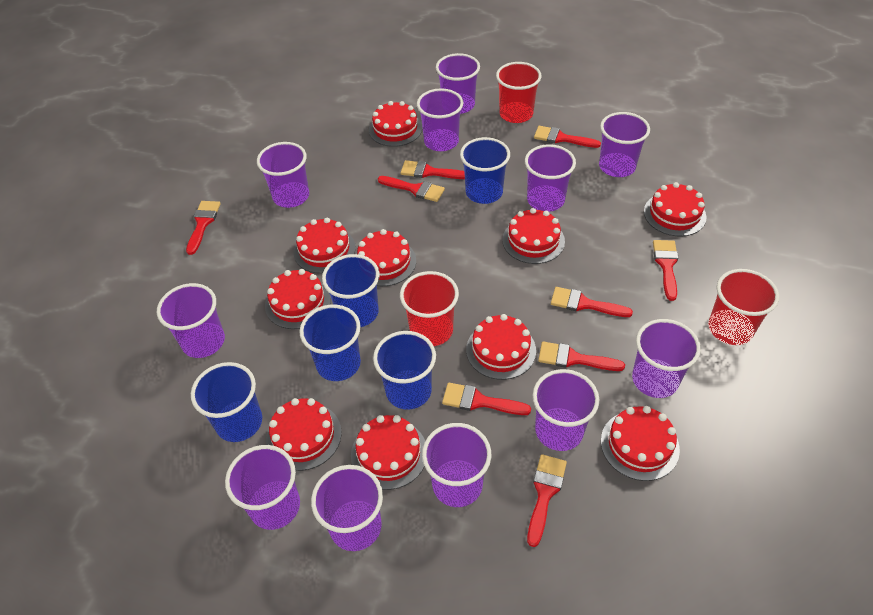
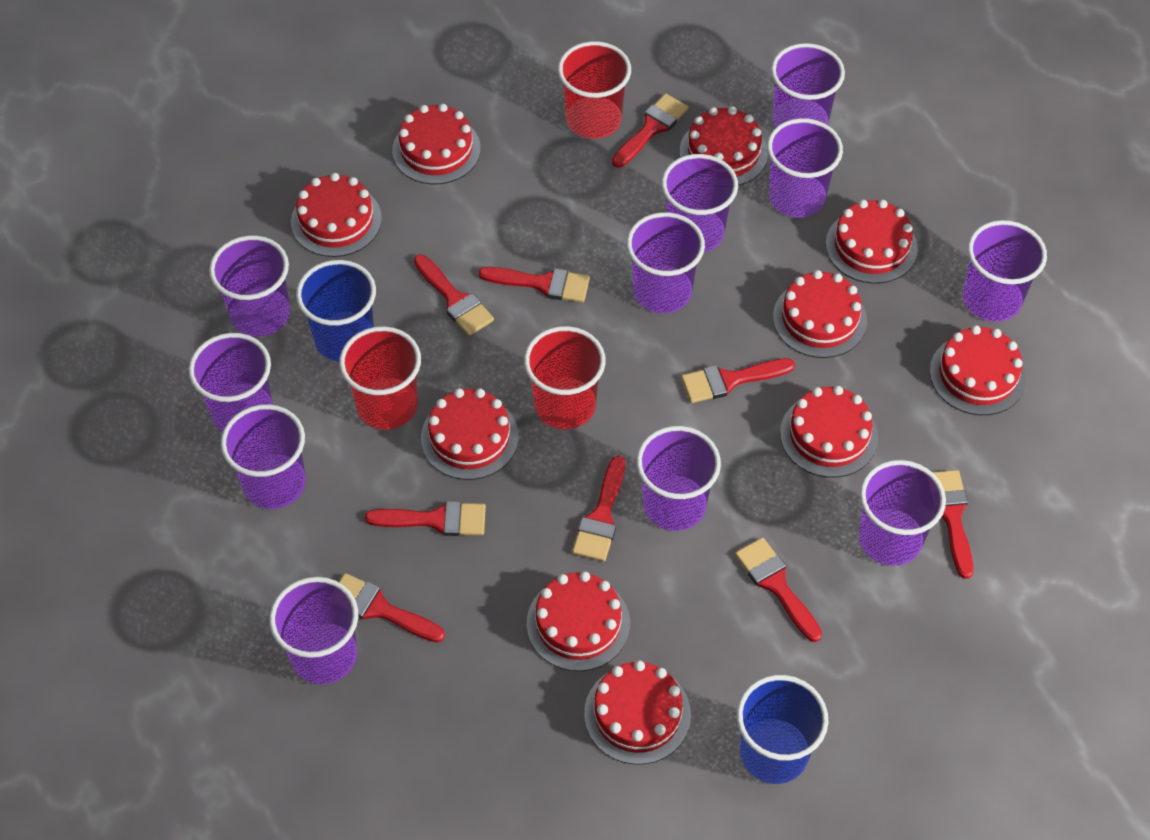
blue cup: [191,362,262,442] [299,305,361,381] [322,254,380,327] [373,331,436,410] [460,137,510,204] = 5 -> [296,260,376,362] [737,675,829,784] = 2

